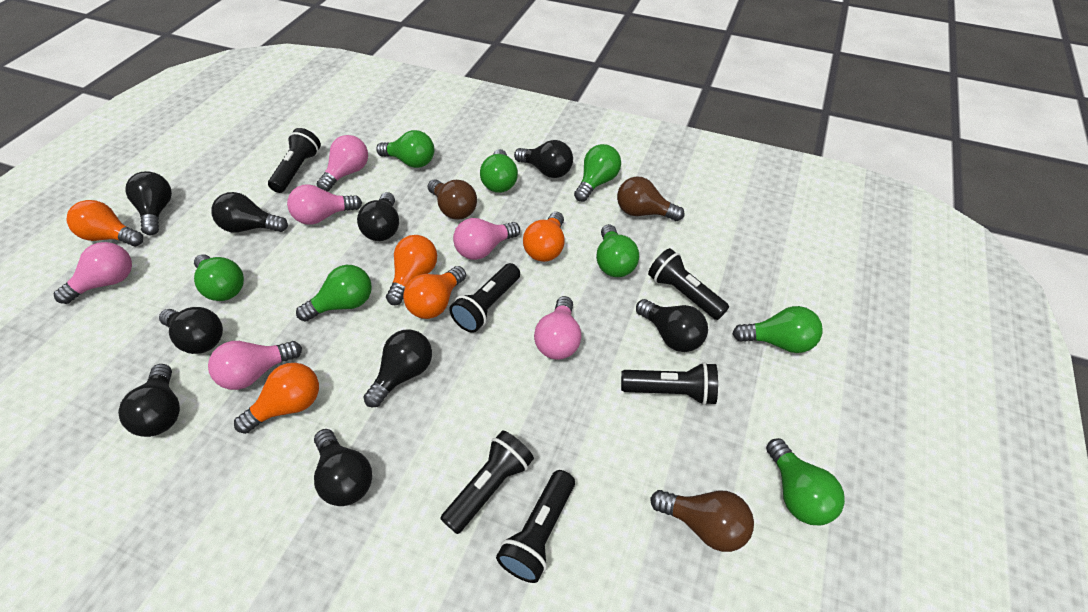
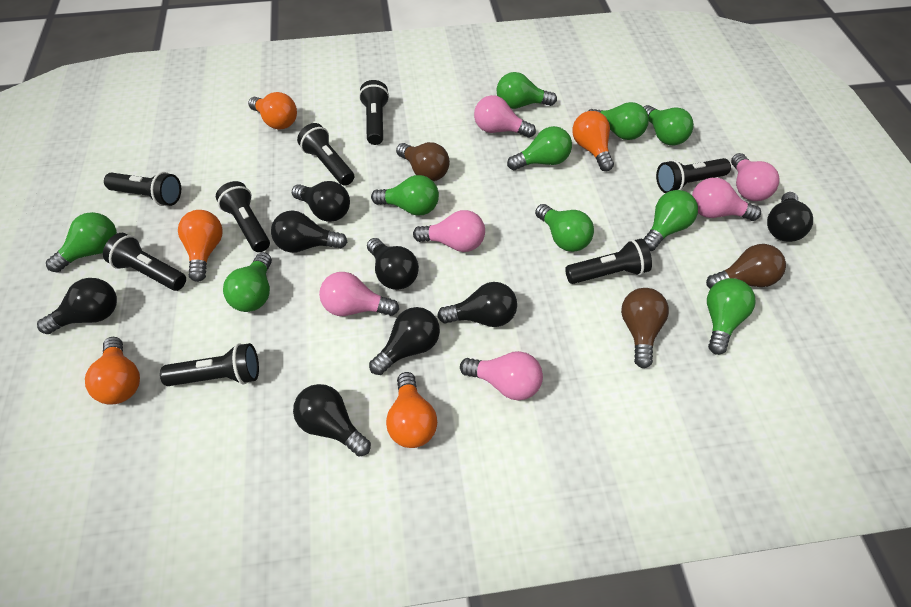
black flashlight: [268,128,321,193] [440,430,534,534] [449,263,520,333] [496,470,575,583] [621,362,718,405] [648,248,729,320] = 6 -> [103,233,186,291] [104,172,181,206] [160,343,259,386] [216,181,270,252] [297,123,354,186] [359,80,389,145] [565,239,652,284] [656,158,731,193] = 8
black light bulb: [118,364,180,437] [125,171,172,235] [159,307,223,354] [211,192,288,233] [314,429,372,506] [357,192,399,241] [363,329,432,407] [514,140,573,178] [636,299,708,352] = 9 -> [37,278,117,334] [271,210,347,253] [292,181,350,222] [293,384,371,456] [367,238,419,290] [369,307,440,375] [437,282,517,327] [767,192,813,242] = 8
green light bulb: [194,254,244,301] [296,265,372,322] [376,130,434,168] [480,149,518,193] [574,144,621,202] [596,224,639,277] [732,306,823,353] [766,438,845,526] = 8 -> [46,212,117,272] [223,252,272,312] [371,175,439,216] [497,72,557,109] [507,126,572,170] [535,204,594,252] [588,102,649,140] [643,190,698,251] [644,105,694,145] [707,278,756,355] = 10

